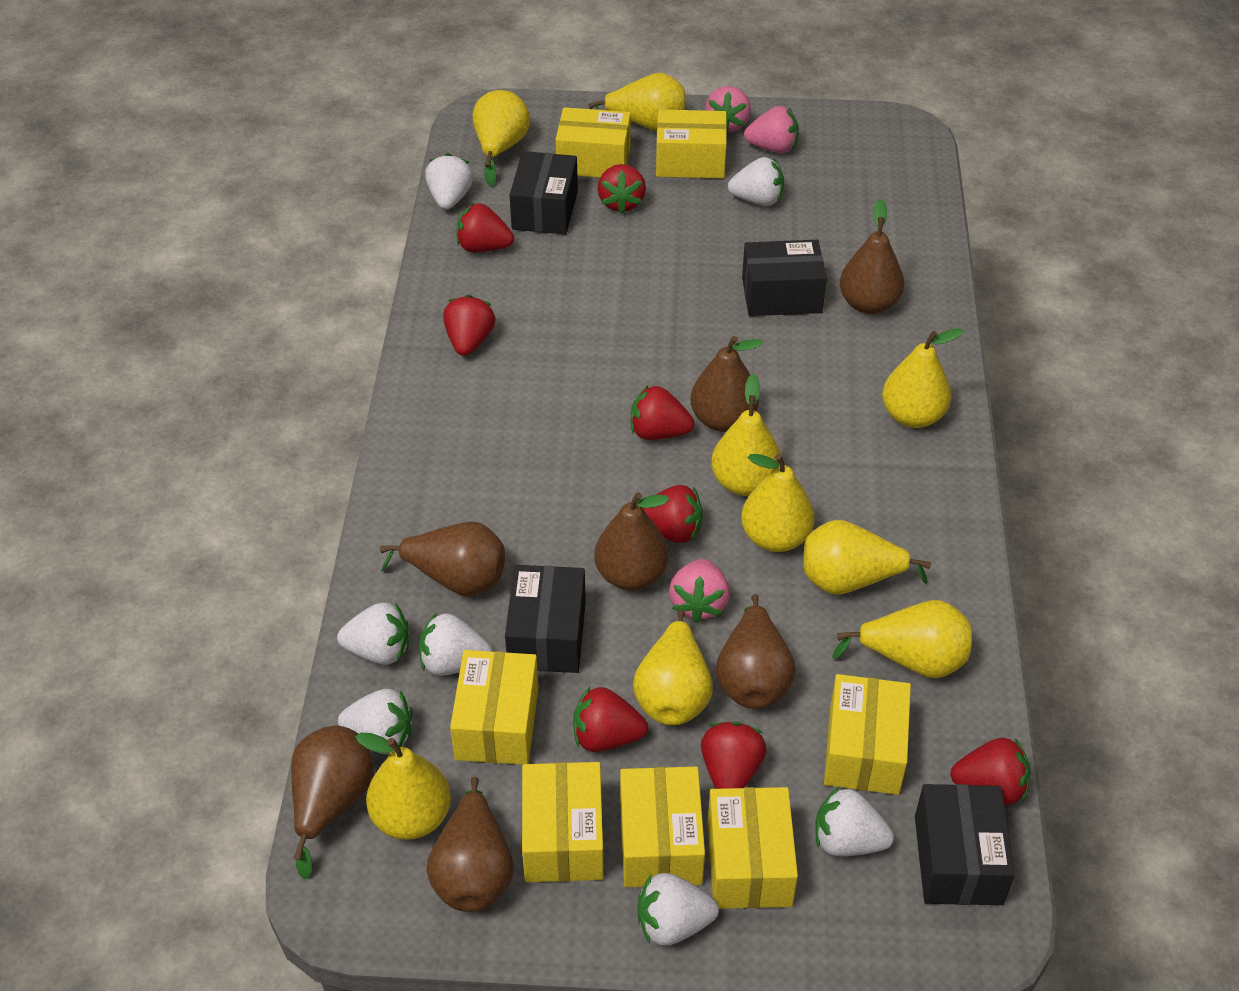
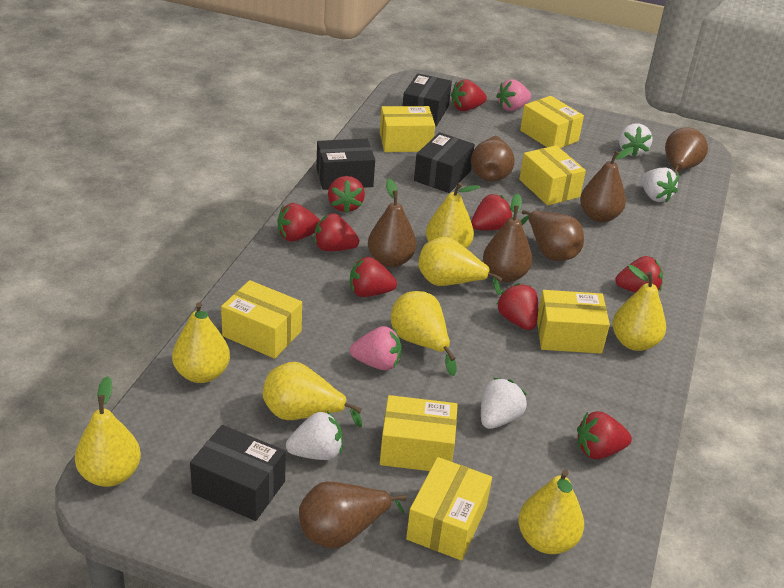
pink strawberry: [669,559,730,623] [705,86,751,132] [744,106,799,153] = 3 -> [350,326,401,371] [496,79,531,111] = 2
red strawberry: [443,295,495,356] [456,203,514,252] [573,687,648,752] [598,164,646,214] [631,385,694,440] [643,485,703,543] [701,722,767,789] [950,737,1031,805] = 8 -> [277,203,320,242] [315,213,359,251] [328,176,365,214] [350,257,397,297] [451,79,487,111] [471,194,512,231] [496,283,538,330] [577,411,632,459] [615,256,663,293] = 9
white strawberry: [337,602,409,665] [338,689,413,754] [419,612,492,676] [425,153,473,209] [638,873,719,945] [728,157,784,206] [815,787,894,856] = 7 -> [286,411,343,460] [481,378,527,429] [619,123,652,157] [640,168,679,203] = 4
yellow pear: [355,733,451,840] [473,90,530,186] [588,73,685,131] [633,609,713,725] [711,374,781,496] [741,454,815,552] [803,520,931,594] [832,600,972,679] [882,328,963,428] = 9 -> [75,376,141,487] [172,302,230,383] [263,362,362,428] [391,291,457,376] [419,237,503,295] [426,182,480,249] [518,469,584,554] [612,265,666,351] = 8

